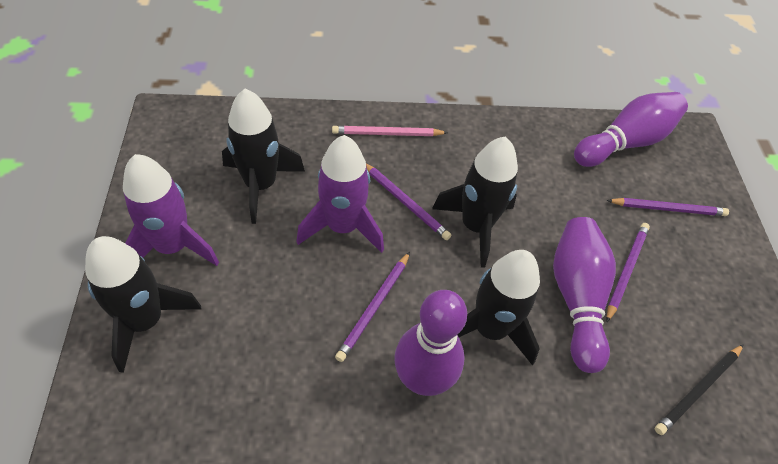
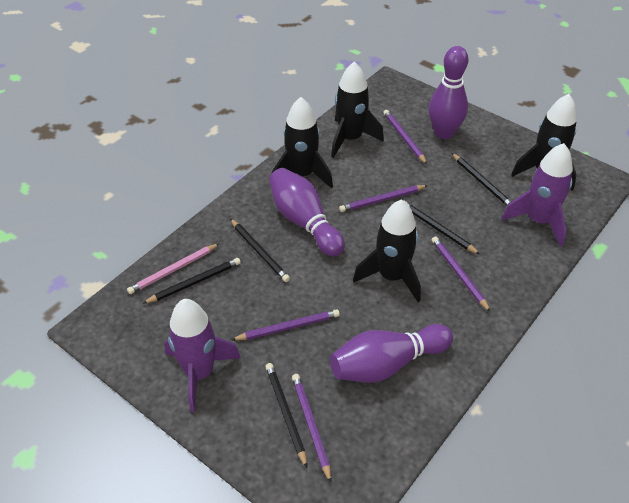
black pencil: [655,344,744,435] = 1 -> [142,258,241,304] [230,219,290,282] [265,363,307,468] [403,200,480,254] [452,153,512,206] = 5
purple pencil: [335,252,410,362] [366,163,451,240] [606,223,650,322] [607,198,729,216] = 4 -> [231,309,340,340] [292,374,332,483] [339,185,428,212] [383,110,427,164] [432,236,491,312] = 5

